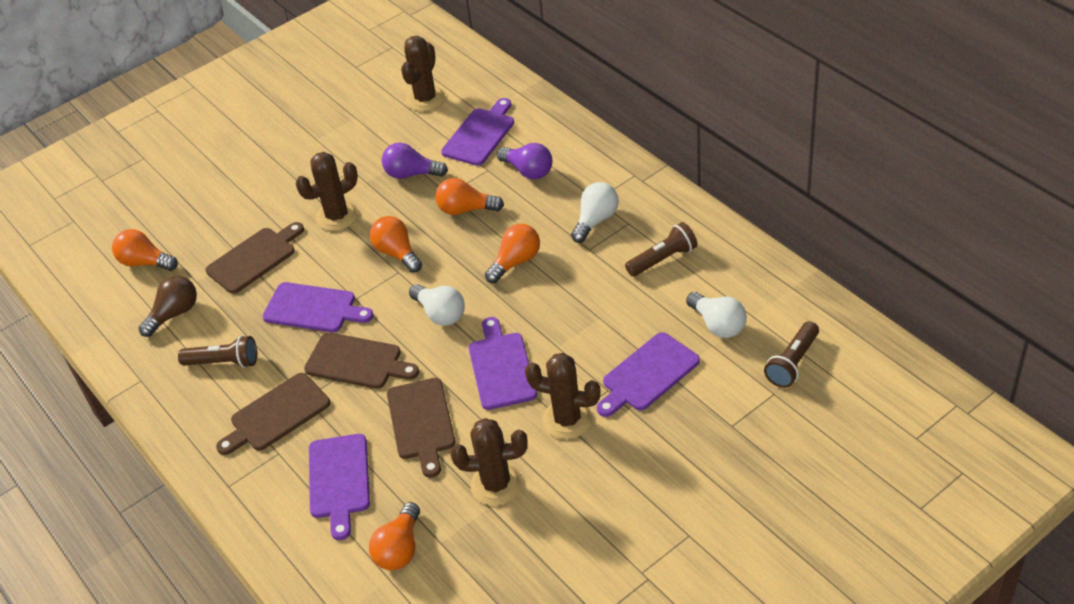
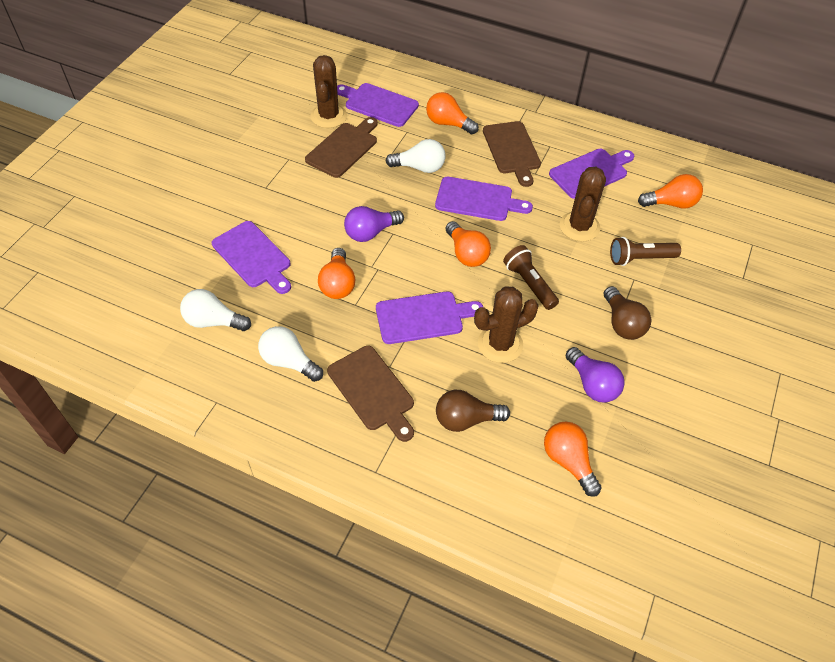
brown cactus: [296,152,359,231] [401,36,445,112] [450,418,528,506] [525,353,601,439] = 4 -> [311,55,347,128] [474,286,539,363] [560,167,606,242] = 3
brown cutting board: [206,222,304,294] [216,373,330,455] [304,332,419,389] [387,378,455,478] = 4 -> [305,117,378,178] [327,346,414,442] [483,121,541,187] = 3
brown flashlight: [178,335,257,368] [625,222,698,277] [764,321,819,388] = 3 -> [503,245,559,310] [610,237,681,266] = 2
brown light bulb: [139,276,197,337] = 1 -> [436,390,510,432] [604,286,652,340] = 2

